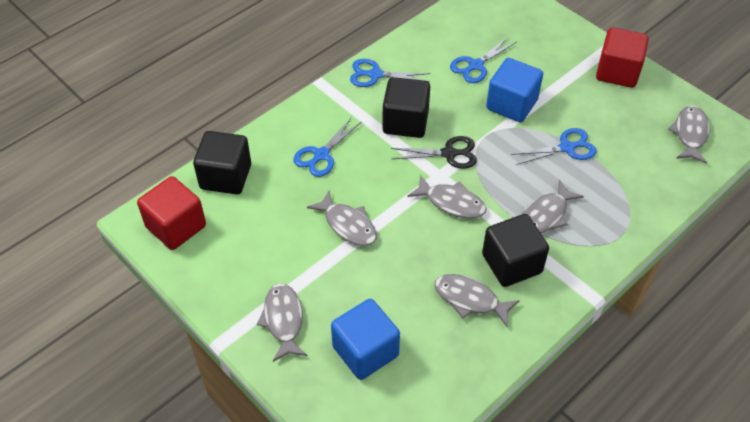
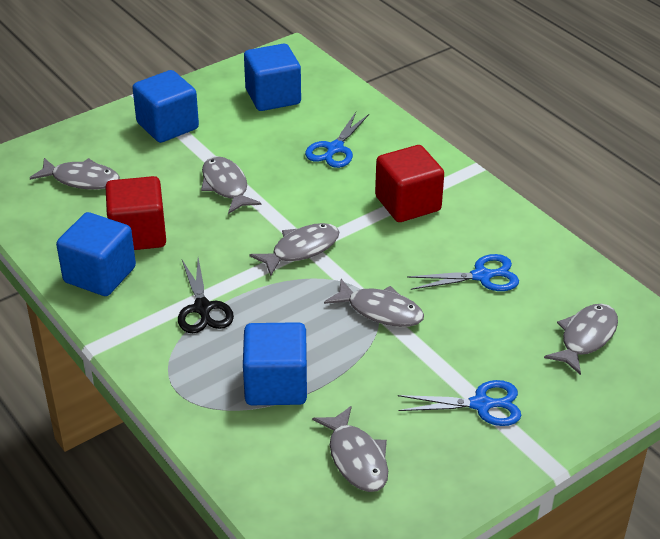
black cube: [193,131,251,194] [382,77,430,138] [482,214,549,287] = 3 -> none = 0
blue cube: [331,299,400,380] [486,58,543,122] = 2 -> [56,212,136,296] [132,70,199,143] [243,322,307,405] [244,44,301,111] = 4
blue scissors: [293,117,361,177] [350,59,430,87] [450,37,517,83] [511,128,597,165] = 4 -> [305,112,369,168] [398,380,521,426] [407,254,519,291] = 3

